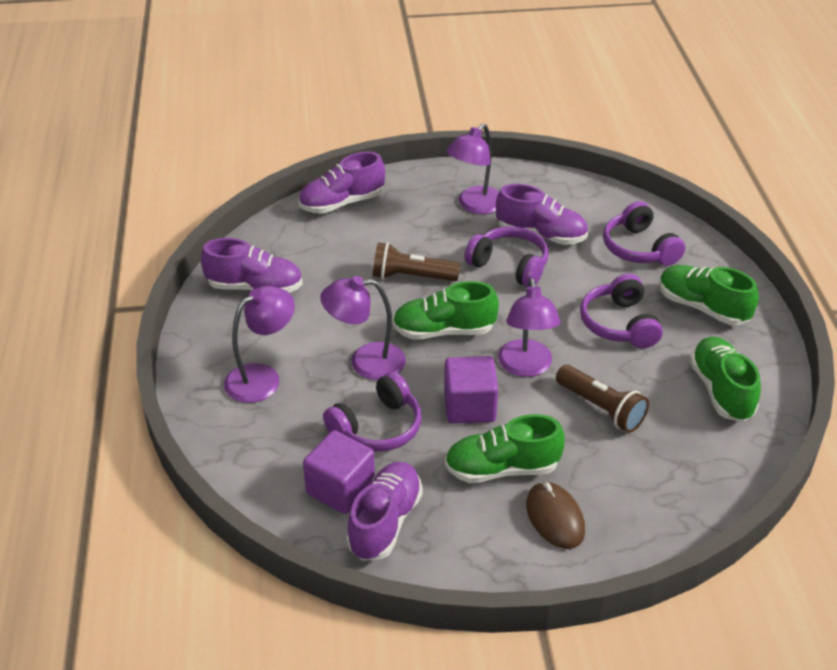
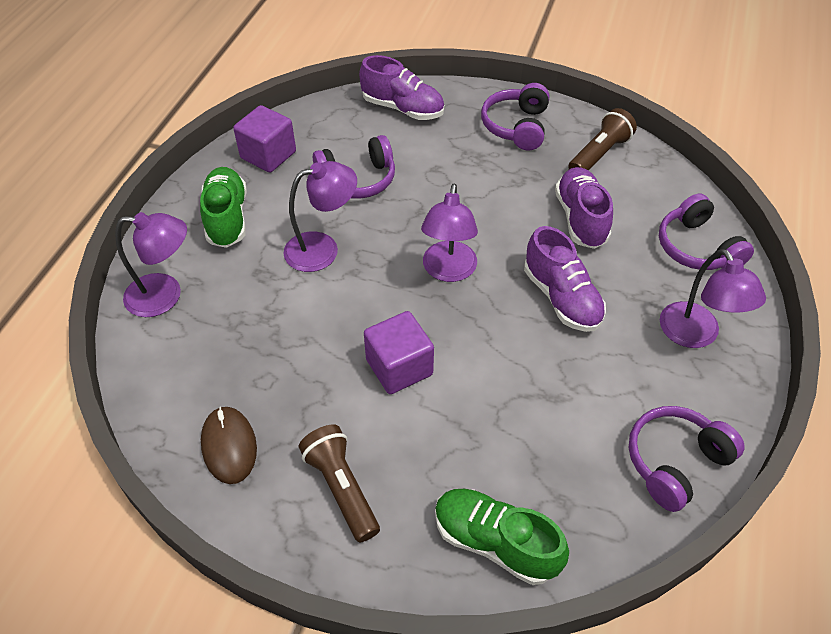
green shoe: [393,281,499,339] [445,414,565,483] [659,265,759,325] [690,337,761,422] = 4 -> [200,167,247,248] [435,489,569,585] = 2
purple shoe: [201,238,303,293] [299,152,385,214] [346,462,423,561] [496,184,588,245] = 4 -> [359,55,444,120] [524,226,606,332] [555,167,613,249] = 3

